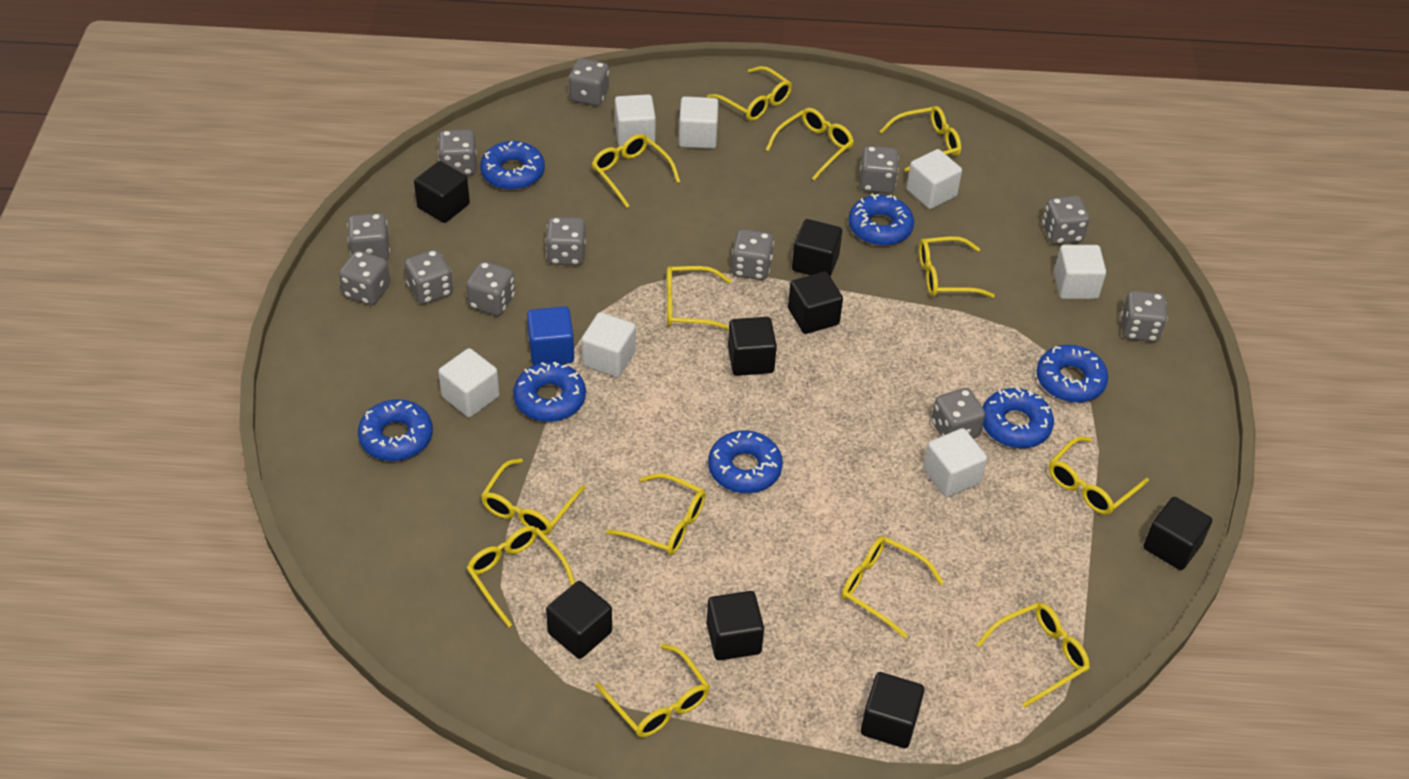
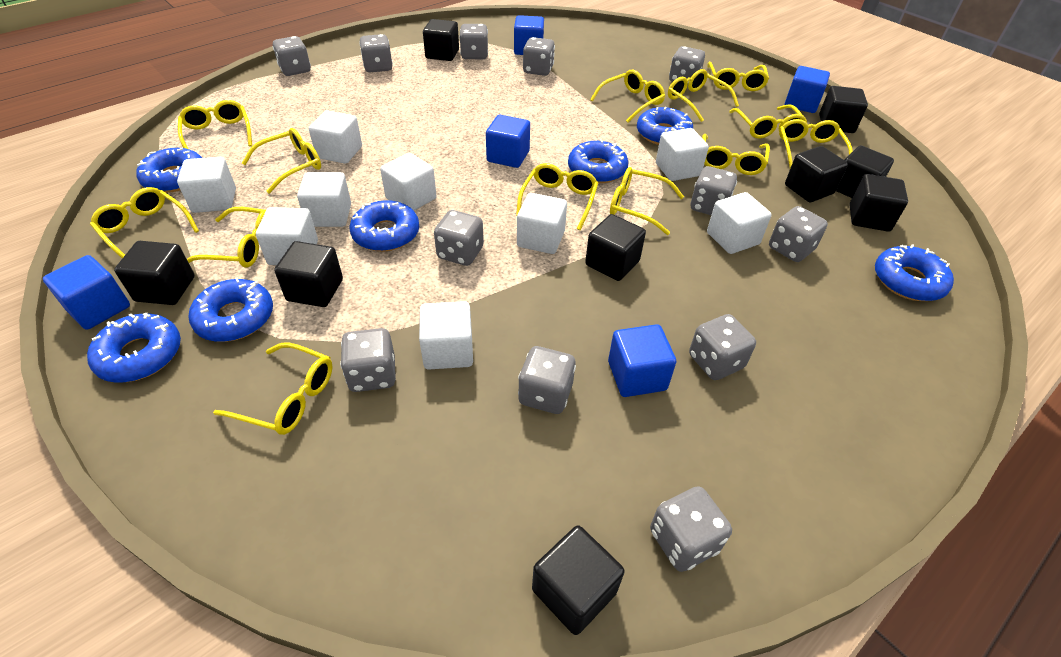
black cube: [414,161,470,223] [546,581,612,659] [706,591,764,660] [728,317,777,376] [788,271,843,334] [792,219,842,277] [861,672,924,748] [1143,497,1212,570] = 8 -> [114,241,195,305] [274,241,343,307] [423,19,459,61] [532,525,625,635] [585,214,646,281] [785,146,848,203] [819,86,868,133] [836,146,894,198] [849,174,908,232] = 9
blue cube: [527,307,574,365] = 1 -> [43,255,130,330] [486,115,530,168] [514,15,544,55] [608,324,676,397] [785,66,830,113] = 5
white cube: [438,348,500,417] [581,312,636,377] [615,94,656,146] [679,96,719,149] [906,149,962,209] [923,428,987,497] [1054,245,1106,299] = 7 -> [177,157,236,213] [256,207,318,265] [297,172,351,227] [309,110,362,164] [380,153,436,211] [419,301,473,369] [517,193,567,254] [656,128,709,181] [707,192,772,254] = 9

